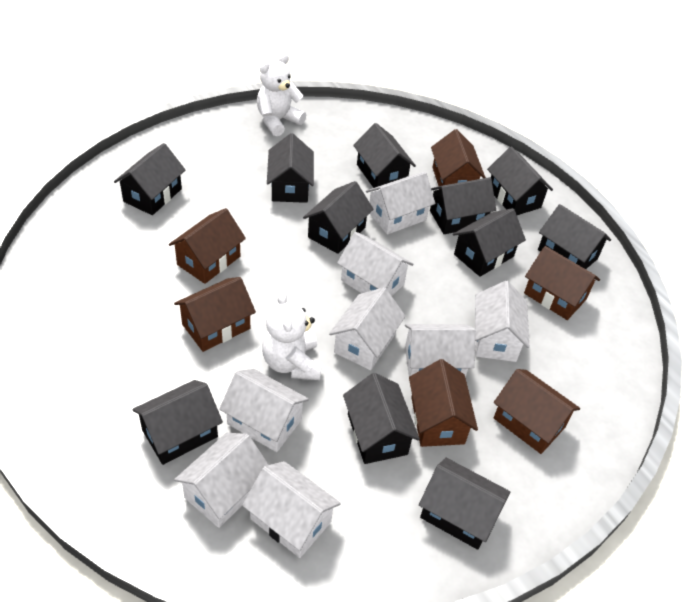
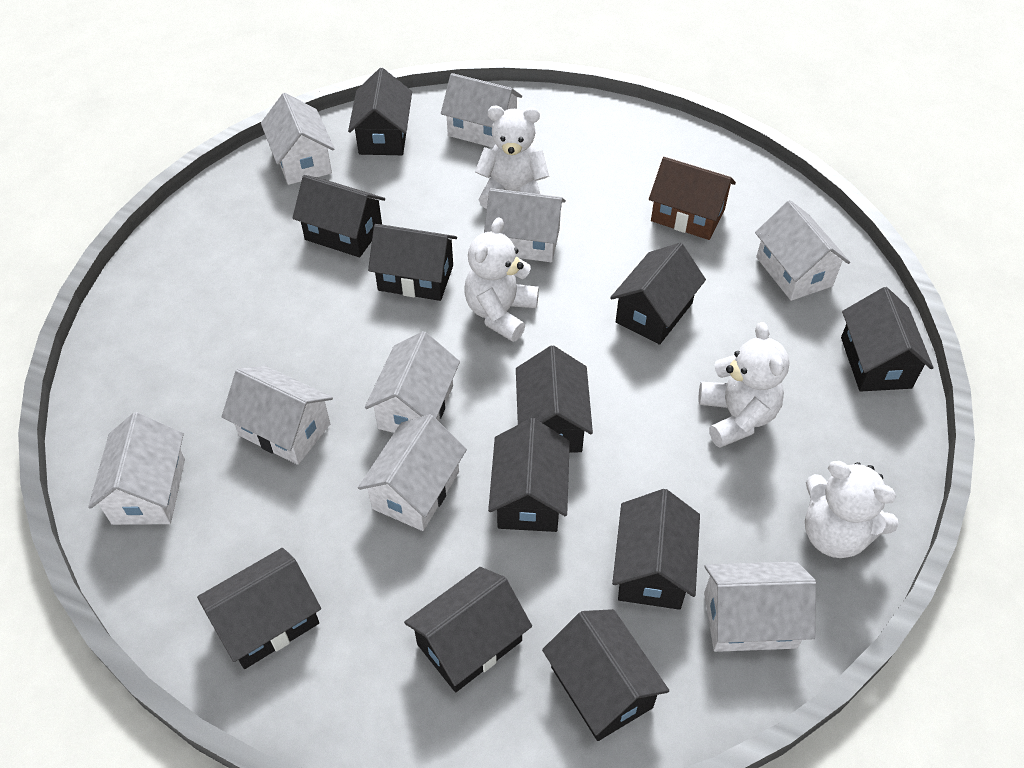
brown house: [169,208,246,284] [174,277,256,352] [409,359,478,447] [431,129,486,186] [494,369,580,454] [524,246,600,320] = 6 -> [649,157,736,240] = 1
white house: [174,433,269,528] [219,369,309,452] [242,461,341,558] [329,287,406,370] [337,232,413,296] [366,172,435,235] [405,324,475,378] [475,281,529,362] = 8 -> [88,412,185,525] [222,366,333,465] [261,93,335,185] [358,414,467,531] [365,331,460,433] [441,73,522,148] [484,188,566,262] [704,561,816,652] [755,200,850,301] = 9
white teddy bear: [257,53,306,136] [262,291,322,380] = 2 -> [465,217,539,342] [475,106,549,209] [698,322,790,448] [805,461,899,558] = 4

